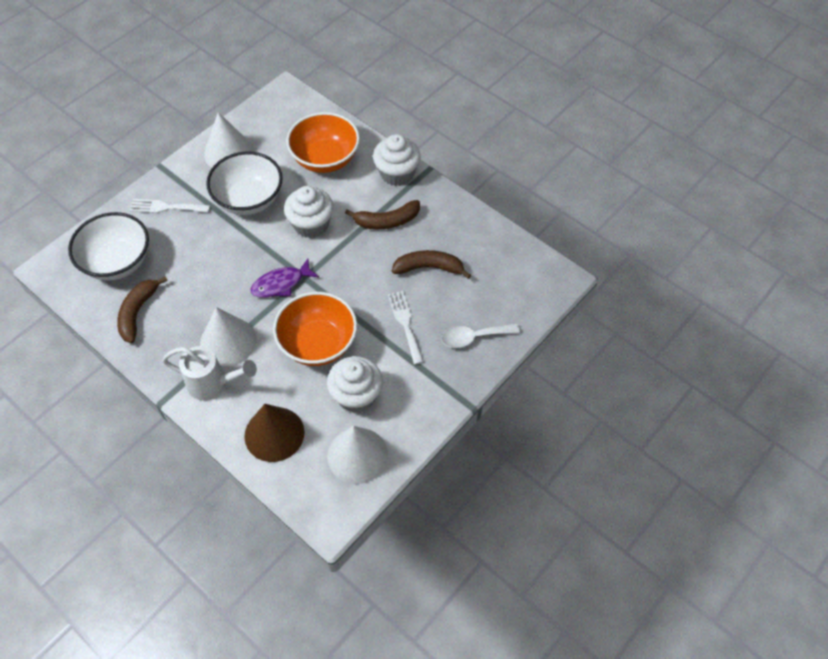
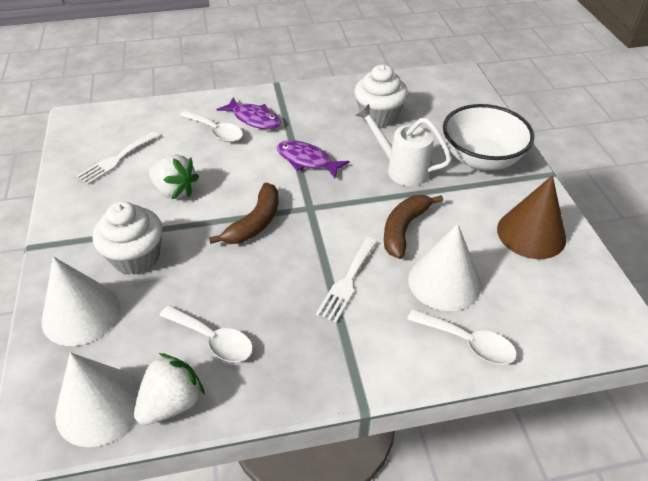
brown banana: [117,276,168,343] [345,200,420,229] [392,250,471,279] = 3 -> [209,183,278,244] [384,195,443,259] = 2
orange bowl: [273,292,357,366] [286,112,360,173] = 2 -> none = 0
purple fish: [250,259,319,298] = 1 -> [216,97,281,129] [277,140,349,178] = 2
white bowl: [68,212,149,281] [206,152,283,215] = 2 -> [443,104,534,170] = 1
white cupcake: [284,186,334,238] [327,356,383,413] [373,134,421,186] = 3 -> [92,201,163,275] [354,64,408,127] = 2
white spoon: [441,324,520,348] = 1 -> [159,305,253,362] [180,110,243,142] [407,309,517,365] = 3
white strawberry: none = 0 -> [134,353,205,425] [149,154,199,199] = 2

